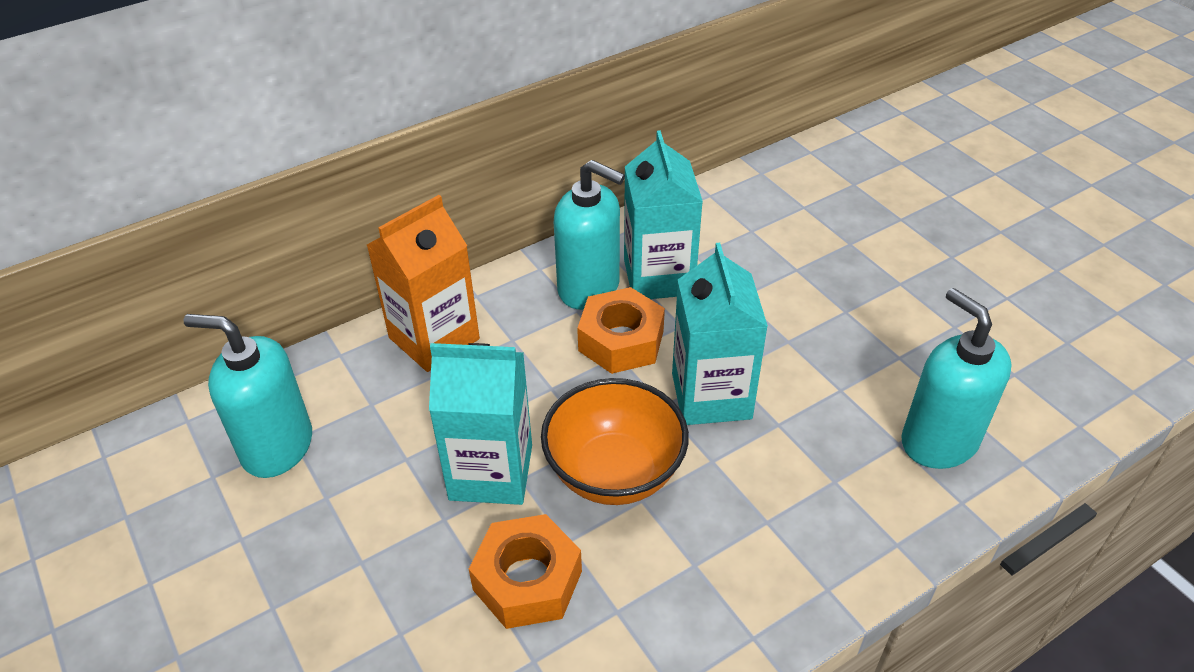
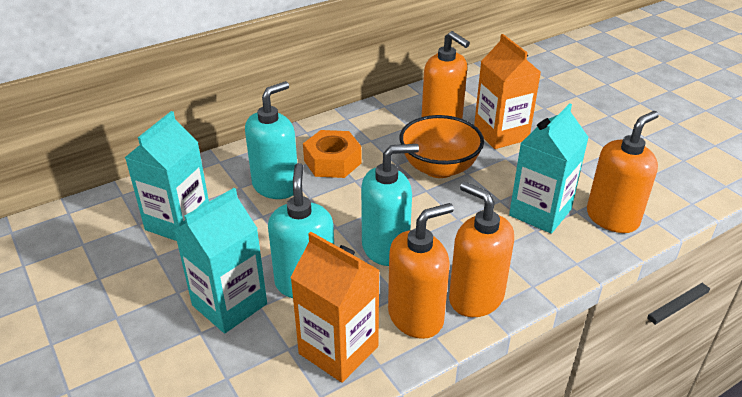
orange carton: [367,195,480,372] = 1 -> [290,232,380,383] [474,34,541,149] = 2
orange nut: [469,514,582,629] [577,287,665,374] = 2 -> [303,130,362,178] = 1
orange soap dispenser: none = 0 -> [388,203,454,339] [422,31,470,119] [449,182,514,317] [587,111,659,233] = 4

